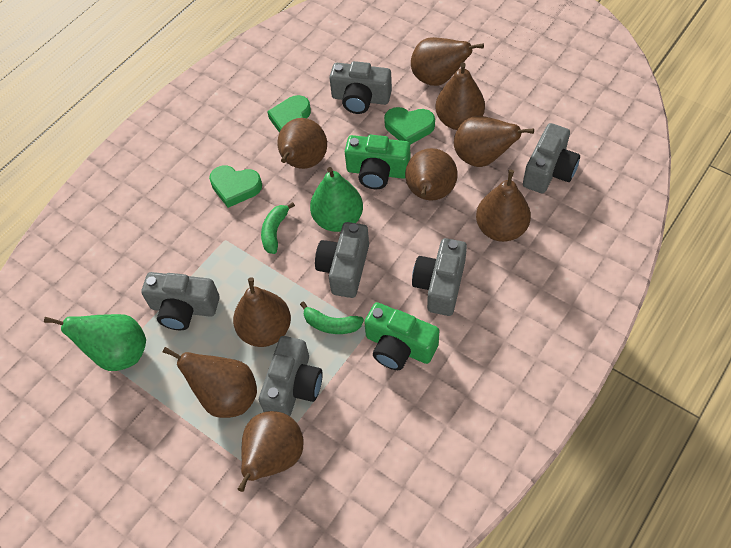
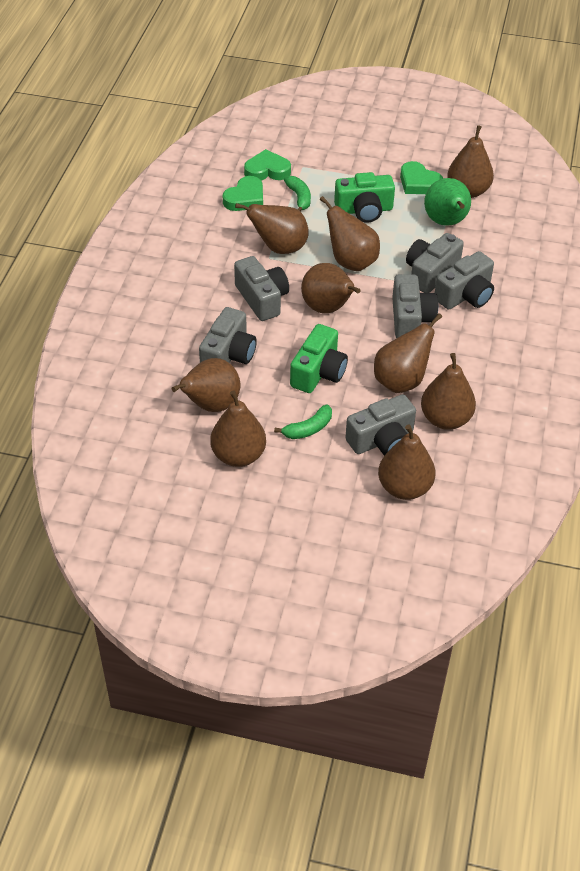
green pear: [44,314,146,371] [310,167,363,232] = 2 -> [424,178,471,226] = 1

